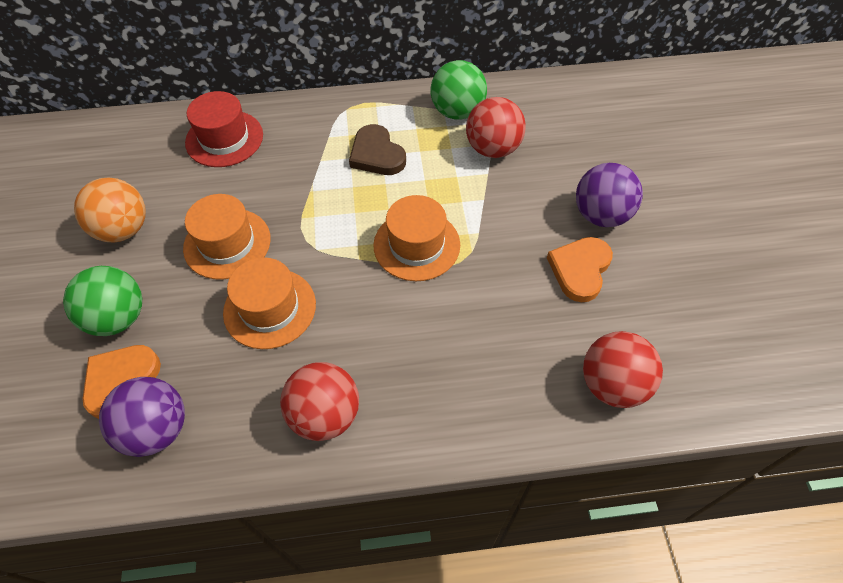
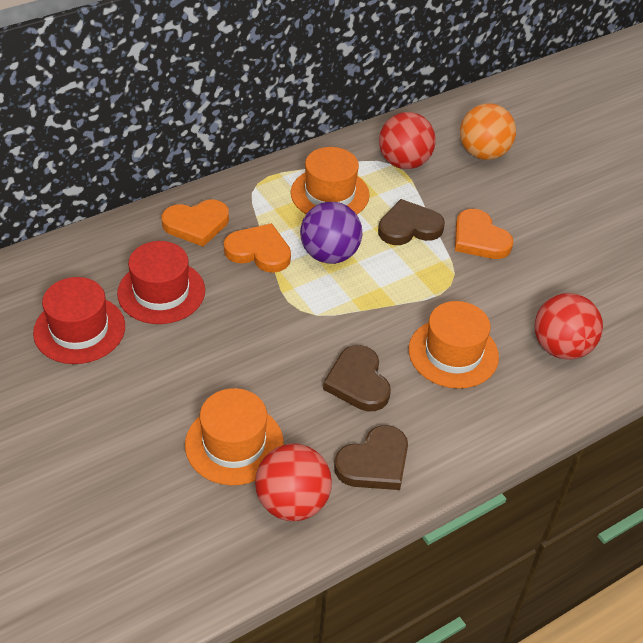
brown heart: [349,124,406,175] = 1 -> [323,345,391,411] [334,425,408,490] [378,199,445,245] = 3
green ball: [63,266,142,336] [430,60,487,119] = 2 -> none = 0
orange heart: [82,345,161,419] [547,237,613,302] = 2 -> [162,200,229,247] [224,223,291,273] [455,209,514,259] = 3
purple ball: [99,377,185,457] [576,163,643,227] = 2 -> [300,202,362,264] = 1
red hat: [185,91,263,167] = 1 -> [33,277,125,364] [117,241,205,324] = 2

